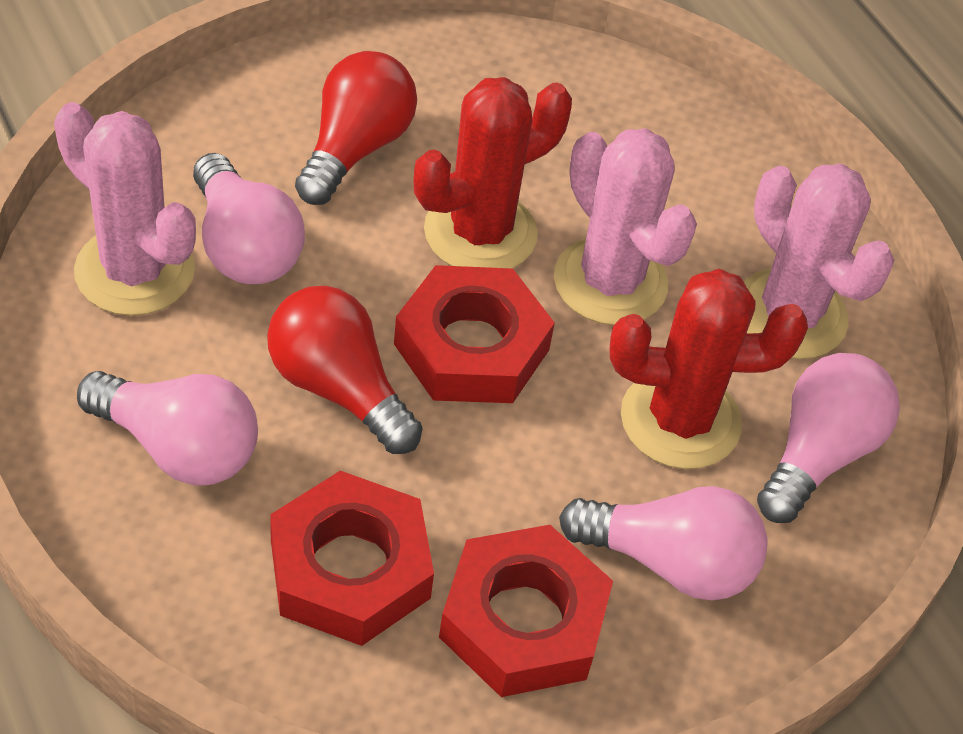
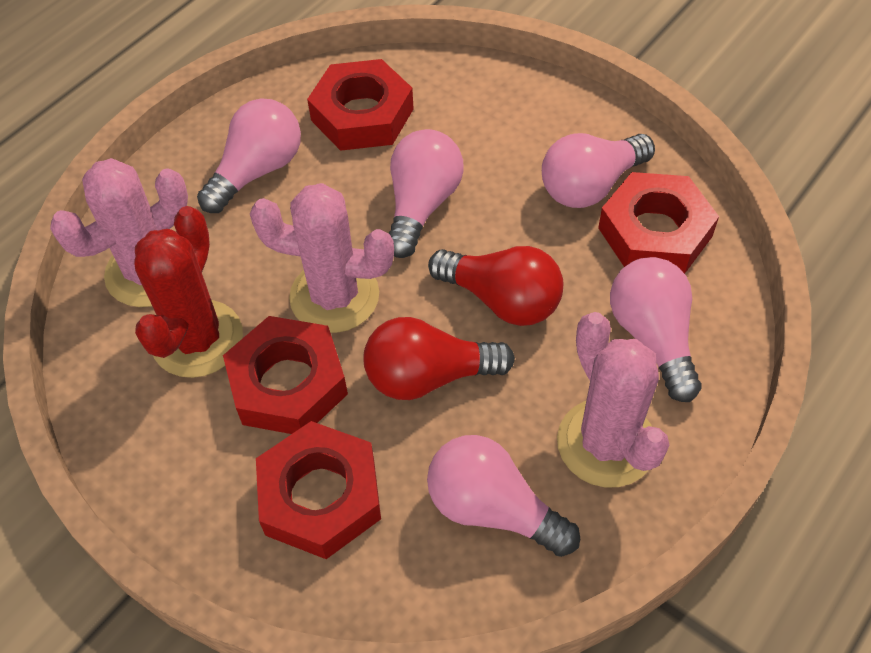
pink light bulb: [77,371,258,485] [193,153,305,284] [559,486,768,600] [757,353,900,523] = 4 -> [197,98,301,213] [389,129,464,258] [427,435,580,557] [542,133,655,208] [610,257,702,402] = 5
red cactus: [414,77,572,269] [609,269,808,469] = 2 -> [135,206,243,378] = 1
red nut: [270,471,434,646] [394,265,555,403] [439,525,613,697] = 3 -> [223,316,348,434] [256,421,381,559] [307,59,414,151] [598,172,719,274] = 4

